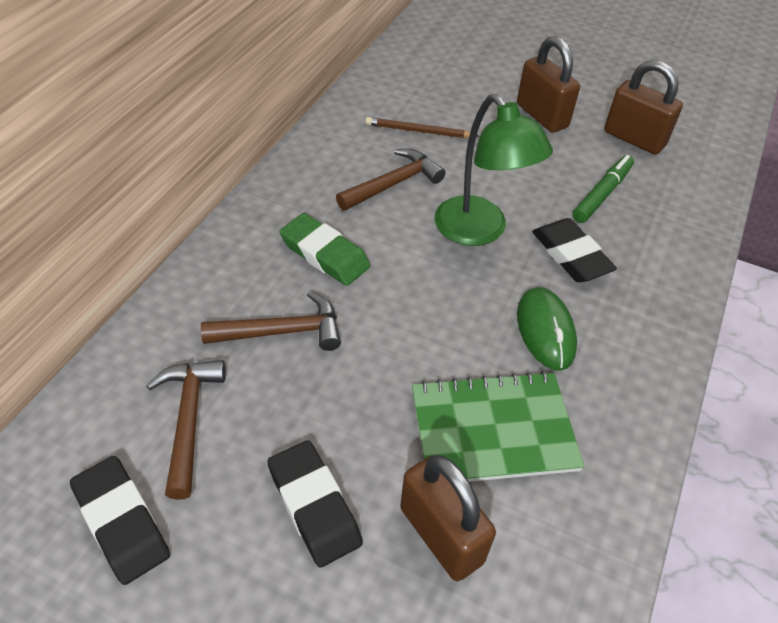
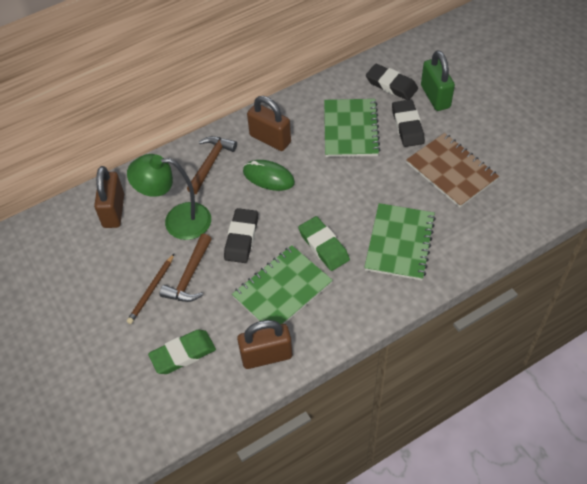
brown hammer: [147,360,226,500] [201,291,341,351] [336,149,445,211] = 3 -> [159,234,212,302] [187,136,237,195] = 2
brown notebook: none = 0 -> [406,133,499,208] = 1
green eraser: [279,213,371,286] = 1 -> [148,330,216,374] [298,216,350,271] = 2
green marker: [572,155,634,223] = 1 -> none = 0
green notebook: [412,371,584,482] = 1 -> [232,245,333,324] [324,99,380,157] [364,203,436,280] = 3
green padlock: none = 0 -> [421,50,455,111] = 1

